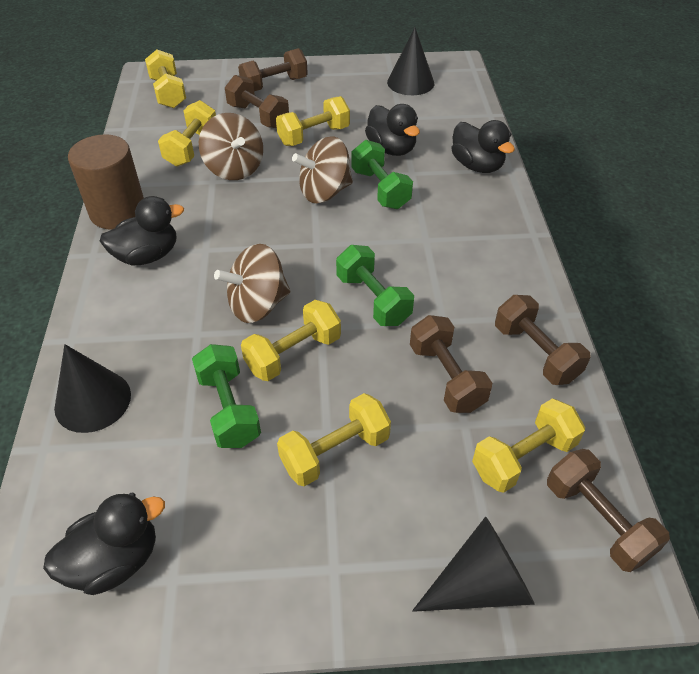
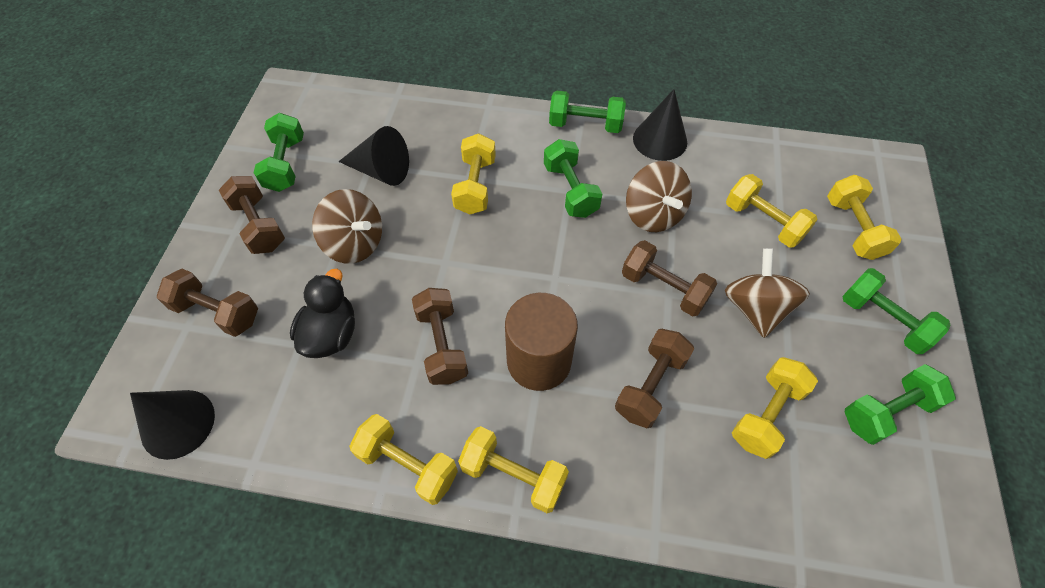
black duck: [43,493,165,595] [100,196,184,265] [365,104,420,156] [451,120,515,173] = 4 -> [290,269,355,358] = 1
green dumbbell: [192,344,261,448] [336,245,414,326] [351,140,413,209] = 3 -> [254,113,304,192] [544,139,602,218] [549,91,626,133] [842,268,950,354] [845,364,956,445] = 5

